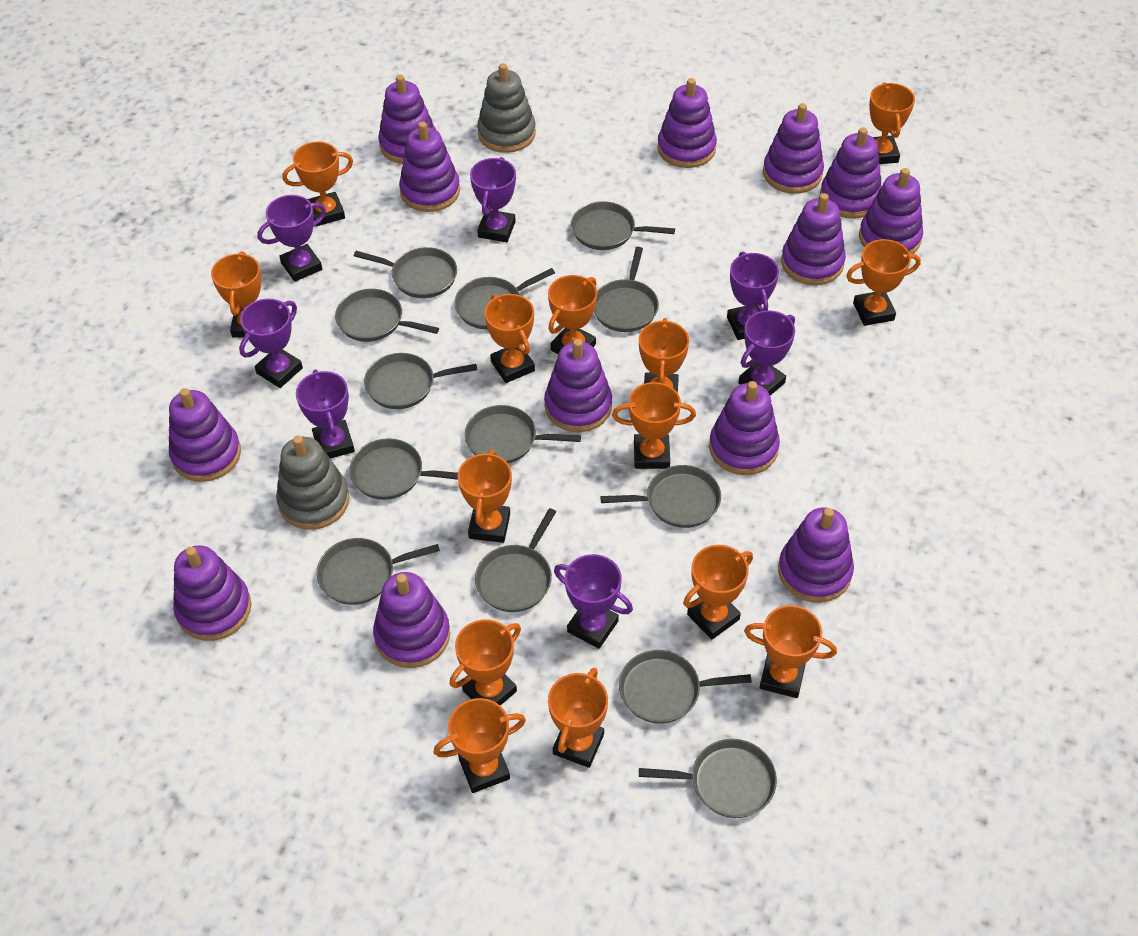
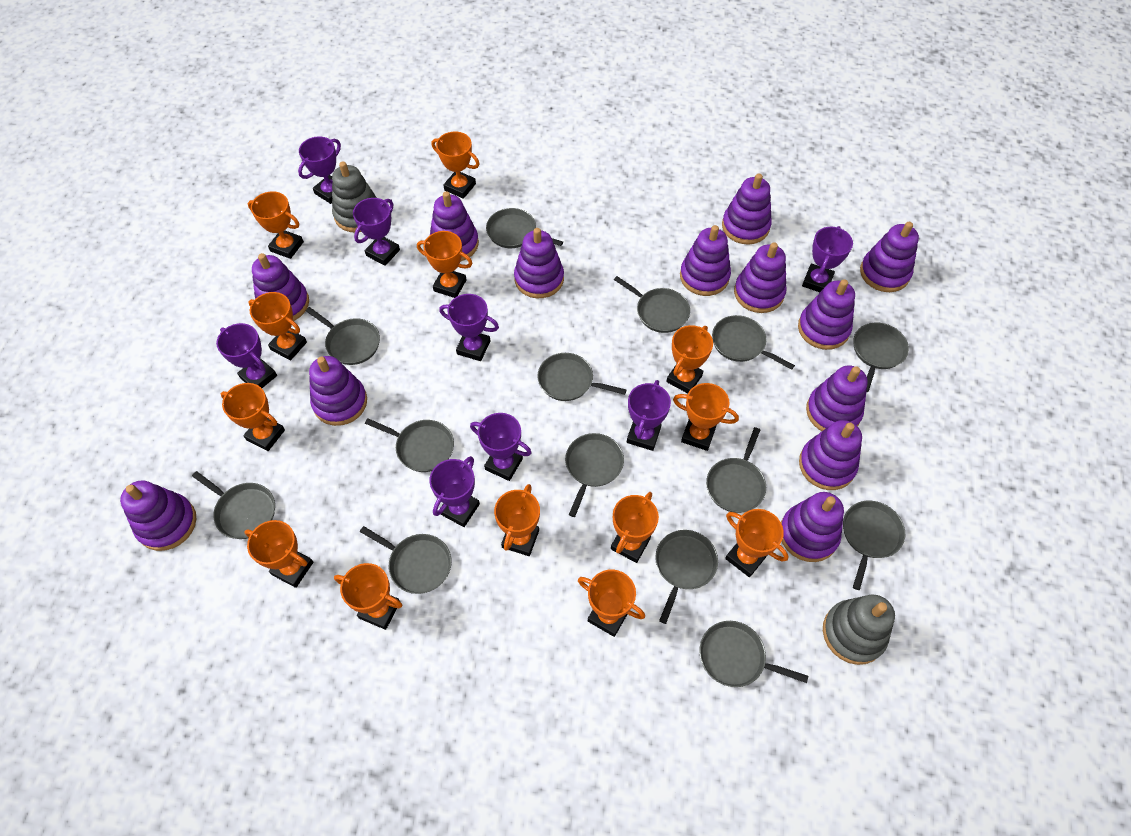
grey pan: [316,538,440,605] [335,289,439,342] [349,438,458,500] [354,247,457,298] [364,353,477,409] [454,268,555,329] [464,405,581,463] [475,508,556,612] [571,201,675,250] [594,247,659,332] [601,465,721,528] [619,650,752,724] [639,739,777,818] = 13 -> [192,471,275,539] [306,307,380,365] [360,526,452,594] [365,418,454,472] [486,208,563,248] [537,353,627,401] [565,433,624,517] [614,276,690,333] [655,530,718,624] [699,621,808,687] [706,427,766,513] [712,315,795,370] [843,501,905,590] [853,323,909,392] = 14
orange trophy: [211,251,261,338] [283,141,353,226] [433,698,526,793] [450,619,521,706] [458,449,512,543] [484,294,535,383] [548,275,597,354] [548,668,608,768] [612,382,696,469] [639,318,689,393] [683,545,753,640] [744,605,837,698] [846,239,921,326] [869,82,915,164] = 14 -> [221,383,285,451] [244,520,313,588] [248,191,304,259] [248,292,307,361] [334,563,402,630] [417,231,473,298] [432,132,480,199] [494,484,540,556] [578,569,645,637] [611,492,659,563] [666,325,713,393] [673,383,739,451] [725,509,789,577] = 13
purple trophy: [239,298,303,388] [257,195,326,282] [296,369,355,459] [470,157,516,242] [554,554,633,649] [727,252,779,340] [738,310,795,396] = 7 -> [216,323,277,388] [298,136,341,204] [353,198,400,266] [429,456,480,527] [439,294,499,361] [470,413,531,481] [627,380,671,451] [802,226,853,292] = 8

